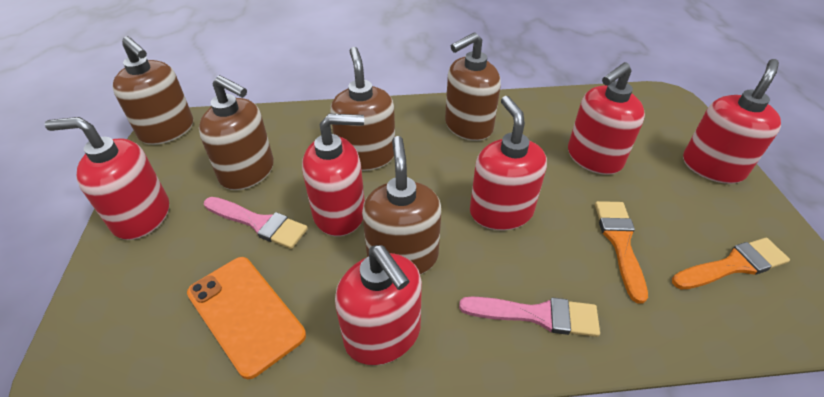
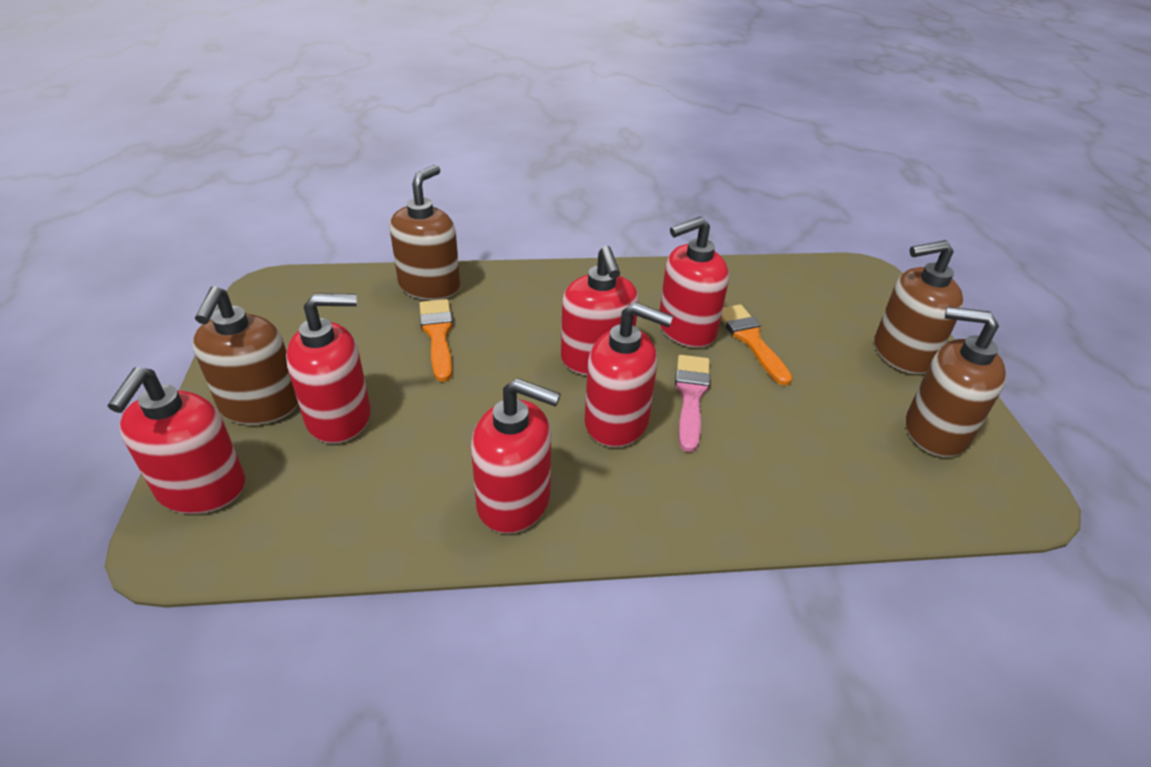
brown soap dispenser: [113,36,193,145] [199,75,274,190] [330,47,395,171] [362,136,441,275] [445,32,501,141] = 5 -> [193,286,298,425] [390,165,460,300] [875,240,964,374] [906,307,1006,457] = 4
orange phone: [187,257,306,379] = 1 -> none = 0
pink brush: [204,197,308,249] [459,297,600,337] = 2 -> [675,355,710,452] = 1

